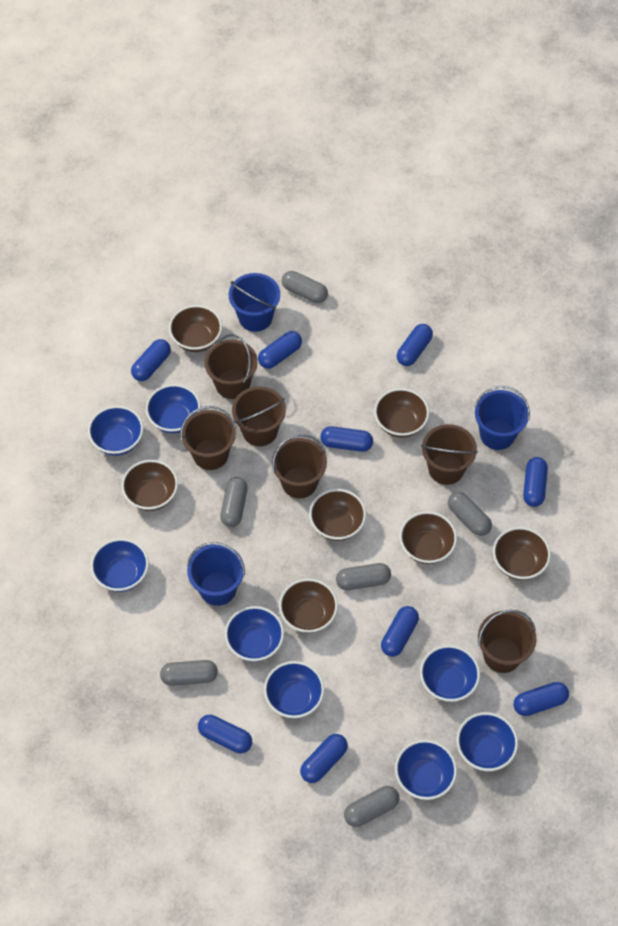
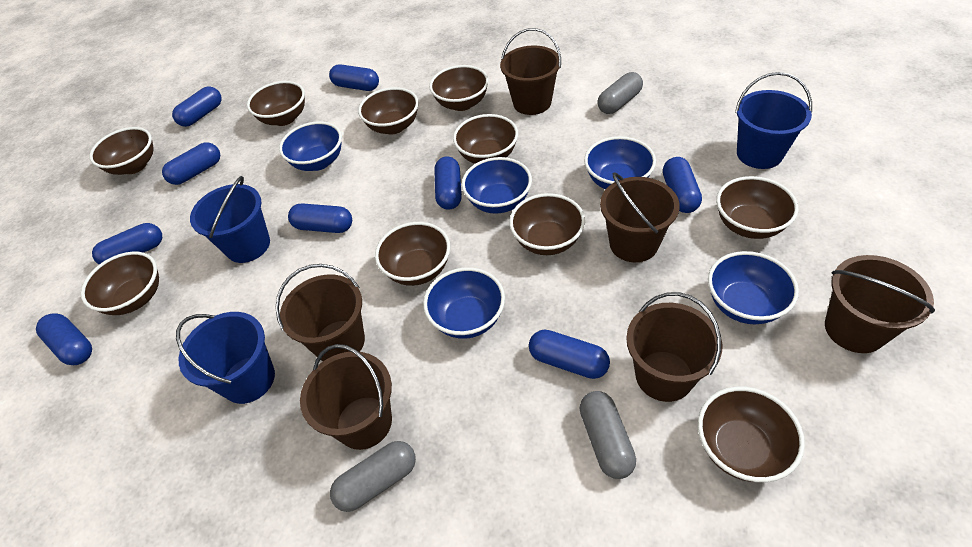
blue bowl: [88,406,143,456] [91,538,149,592] [146,384,201,433] [225,606,284,662] [264,661,324,718] [395,740,457,800] [420,645,480,702] [456,712,518,771] = 8 -> [279,122,342,171] [423,267,505,339] [462,157,532,214] [584,136,656,189] [708,251,799,324] = 5
brown bowl: [121,460,178,511] [169,305,222,352] [279,578,338,633] [309,489,366,541] [374,388,429,438] [399,511,457,564] [493,527,551,580] = 7 -> [81,252,159,315] [89,127,154,175] [247,81,305,126] [358,87,419,134] [375,222,450,286] [429,65,489,111] [453,114,518,164] [509,193,585,255] [698,387,805,482] [716,176,799,239] = 10
grey capsule: [160,660,218,686] [220,477,248,527] [282,271,328,303] [336,563,391,590] [344,786,399,827] [448,492,492,536] = 6 -> [330,441,416,512] [580,391,636,479] [597,72,643,114] = 3

